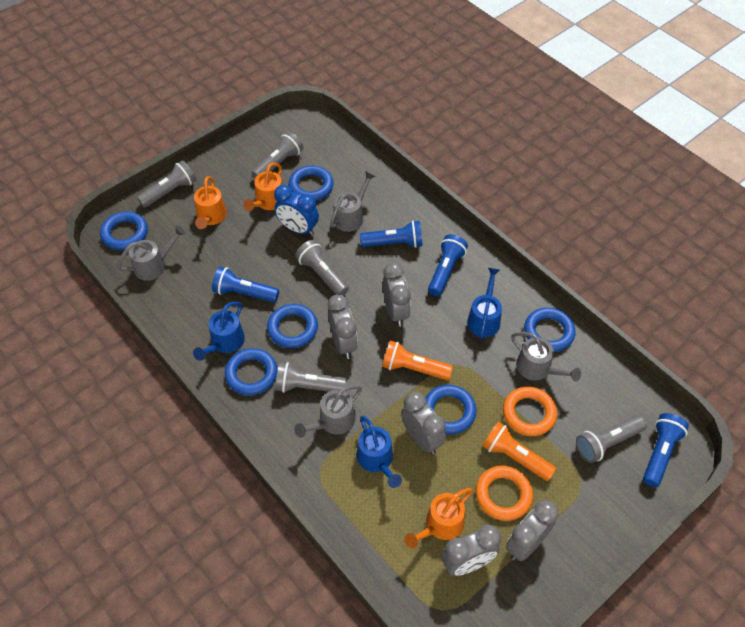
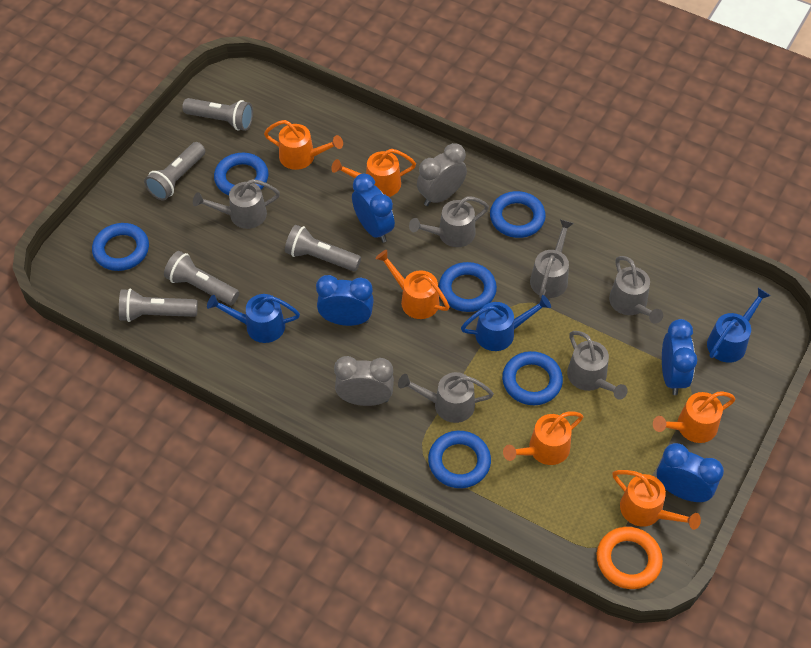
blue clock: [274,185,319,236] = 1 -> [316,275,374,326] [352,174,395,243] [657,443,724,502] [662,319,697,395] = 4
blue flashlight: [212,267,279,303] [360,221,423,248] [428,234,468,296] [643,413,689,487] = 4 -> none = 0
grey clock: [328,294,358,359] [383,262,411,327] [401,392,446,454] [441,525,501,576] [506,500,558,561] = 5 -> [334,356,394,406] [417,143,467,206] = 2
grey watering can: [117,225,186,281] [294,385,362,438] [330,171,375,232] [511,332,581,382] = 4 -> [193,179,280,229] [398,372,494,423] [409,196,489,247] [530,219,574,298] [567,331,628,400] [609,256,663,324] = 6
orange flashlight: [382,340,453,380] [482,422,556,481] = 2 -> none = 0
orange ring: [475,465,533,521] [503,386,557,436] = 2 -> [597,527,663,589] = 1
orange watering can: [194,176,227,229] [243,163,283,211] [404,488,473,549] = 3 -> [264,120,343,170] [331,149,416,197] [376,250,450,319] [503,412,583,465] [612,470,701,530] [653,391,736,443] = 6

